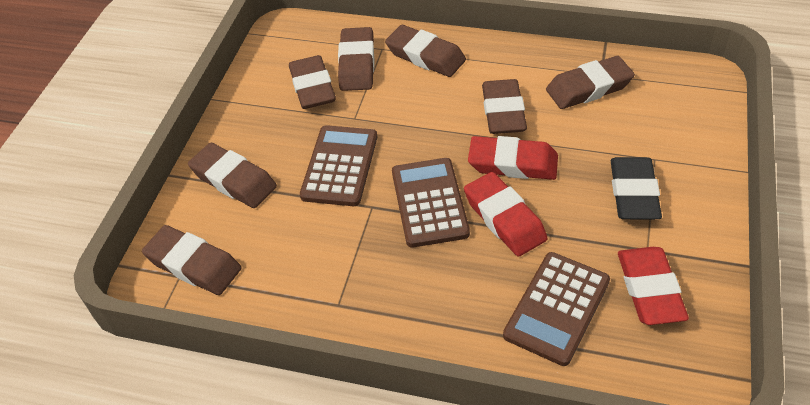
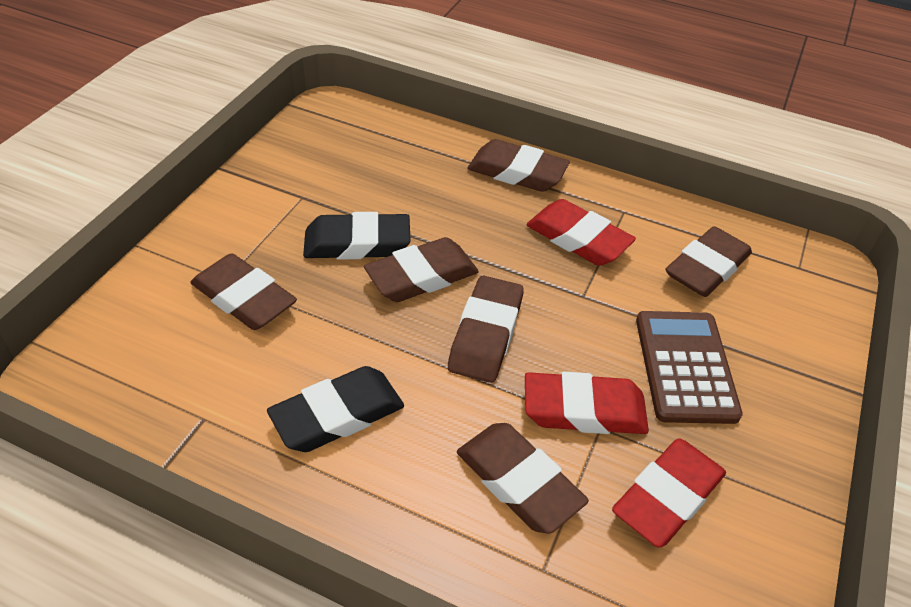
black eraser: [611,157,662,220] = 1 -> [267,366,404,452] [303,212,411,260] = 2
brown calculator: [300,125,377,206] [392,158,470,248] [503,252,610,366] = 3 -> [636,311,743,424] = 1
brown eraser: [142,225,241,295] [188,143,277,208] [289,55,336,109] [338,27,374,91] [385,25,466,77] [482,79,527,134] [546,56,635,109] = 7 -> [191,253,297,330] [364,237,479,302] [448,276,524,383] [457,423,589,534] [467,139,570,192] [665,226,752,297] = 6

